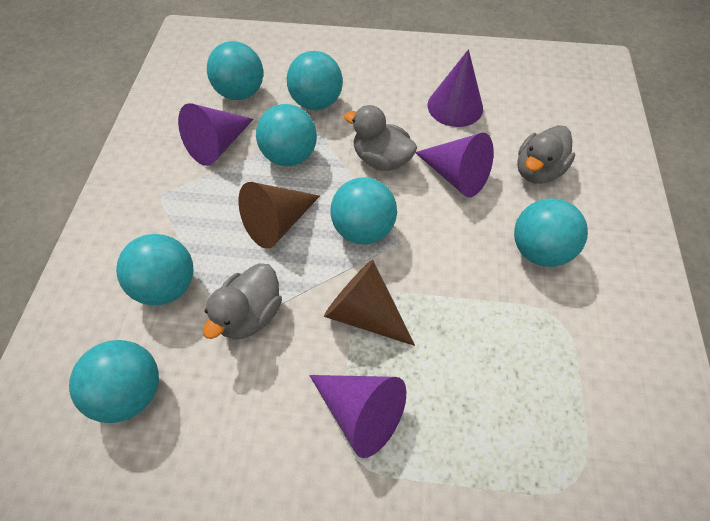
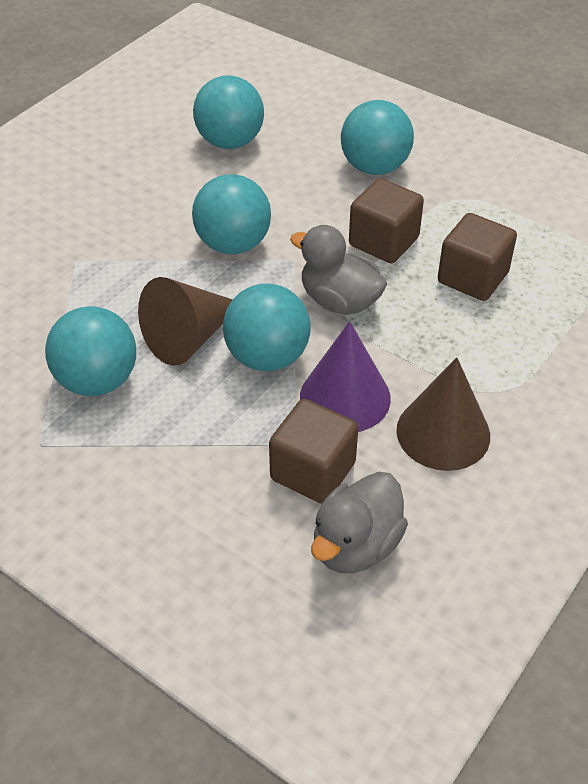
brown cube: none = 0 -> [269,399,358,504] [349,178,424,263] [438,213,517,301] = 3
grey duck: [203,263,282,340] [344,105,417,171] [517,125,575,184] = 3 -> [290,225,387,315] [311,472,408,573] = 2
purple cone: [178,103,253,166] [309,375,406,458] [415,133,494,197] [428,49,483,127] = 4 -> [300,321,391,432] = 1
turquoise ball: [69,340,159,423] [116,234,194,305] [207,41,263,100] [256,104,317,166] [287,51,343,110] [330,177,397,244] [514,198,588,267] = 7 -> [45,306,136,396] [192,175,271,254] [193,75,264,149] [223,284,311,371] [341,100,414,175] = 5

